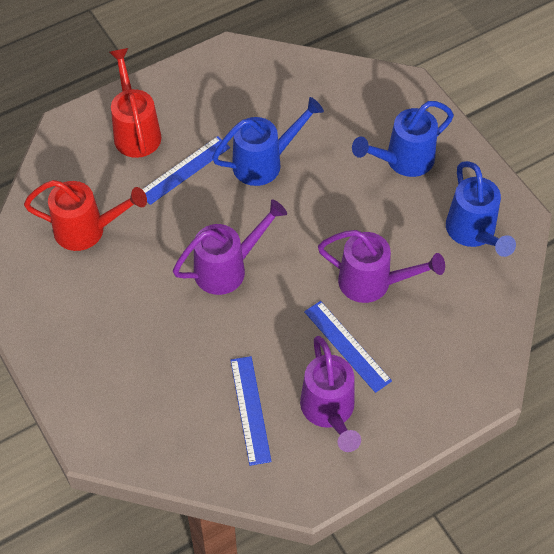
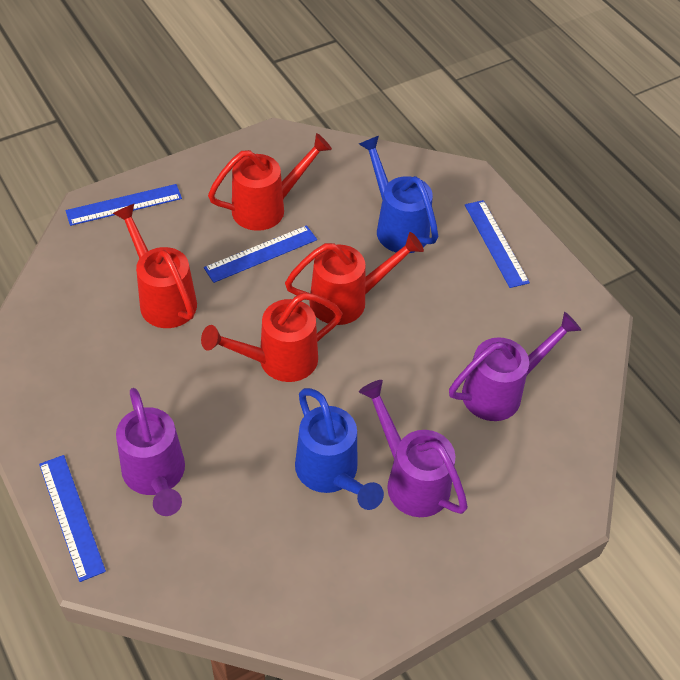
blue ruler: [142,136,230,205] [230,356,272,466] [304,301,392,393] = 3 -> [39,455,106,582] [65,184,182,226] [204,225,317,283] [465,200,530,288] = 4
blue watering can: [212,97,324,186] [352,101,454,177] [446,161,516,257] = 3 -> [295,388,384,510] [359,136,438,253] = 2
red watering can: [24,180,147,251] [109,48,162,158] = 2 -> [112,204,197,328] [201,293,343,382] [208,133,332,231] [285,232,424,325] = 4

